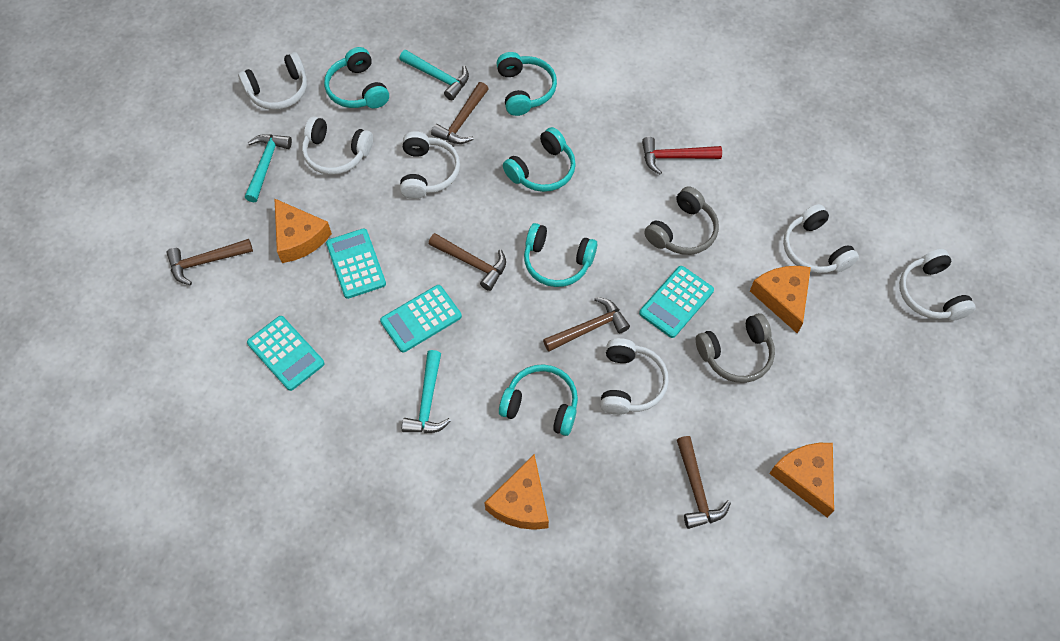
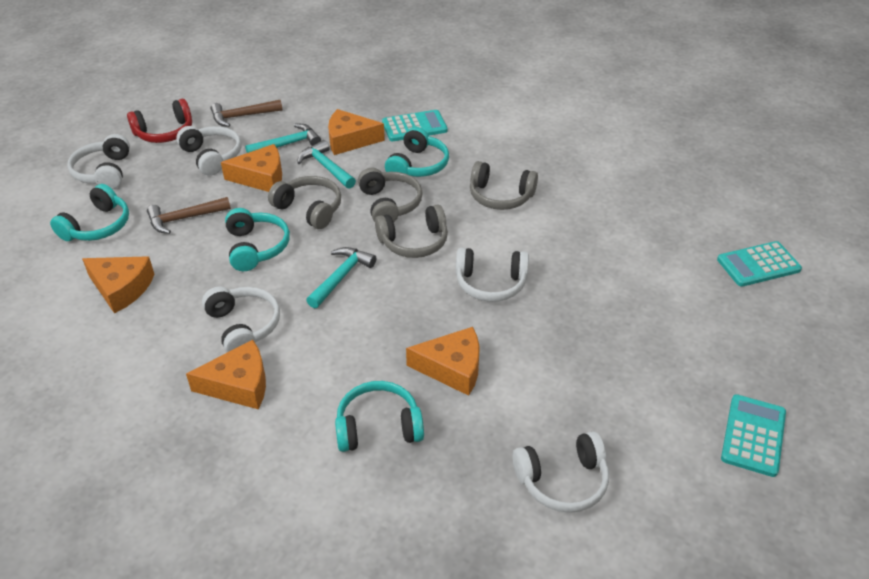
brown hammer: [166,239,253,285] [429,233,506,291] [431,82,489,144] [543,297,630,352] [677,436,731,529] = 5 -> [147,197,231,234] [211,100,282,127] = 2
grey headphones: [644,186,719,255] [696,313,775,383] = 2 -> [268,176,341,229] [358,168,423,222] [375,205,448,258] [470,161,538,210] = 4
orange cheese: [274,198,332,263] [485,454,549,530] [750,266,811,334] [769,443,834,518] = 4 -> [82,256,154,314] [186,340,266,409] [221,144,282,192] [328,109,385,155] [406,327,480,396] = 5
red hammer: [642,137,722,174] = 1 -> none = 0
red headphones: none = 0 -> [127,99,192,143] = 1
turquoise calculator: [247,316,325,391] [326,228,386,299] [380,285,462,353] [639,266,714,338] = 4 -> [382,110,448,141] [717,241,802,287] [721,394,786,477] = 3
turquoise headphones: [324,47,389,108] [496,52,557,116] [499,364,578,436] [503,127,576,192] [524,223,597,287] = 5 -> [50,184,129,241] [225,208,290,271] [335,381,424,452] [385,127,449,177] = 4
white headphones: [238,52,307,110] [302,116,373,175] [400,131,460,199] [600,338,669,415] [783,204,859,274] [899,249,976,321] = 6 -> [67,134,130,189] [176,126,241,176] [202,286,280,352] [456,248,529,302] [513,432,609,513] = 5

